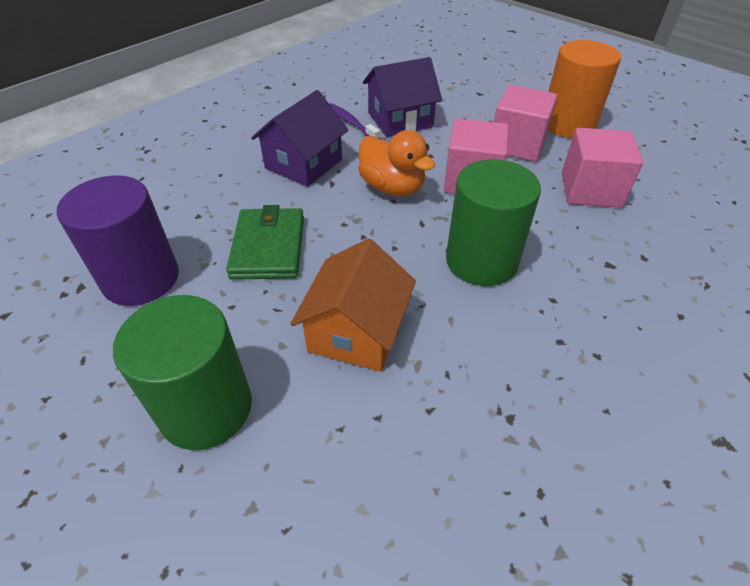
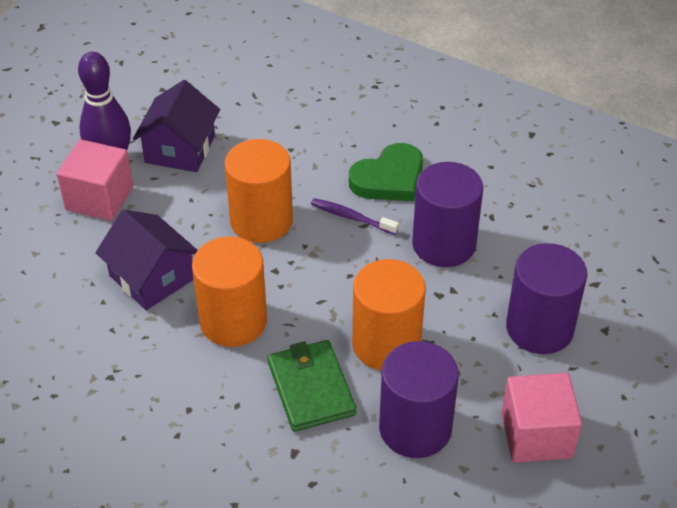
green cylinder: [113,295,252,450] [446,159,541,286] = 2 -> none = 0
green heart: none = 0 -> [349,143,423,201] = 1
orange cylinder: [548,40,621,138] = 1 -> [192,236,267,347] [225,139,293,243] [352,259,426,371] = 3
orange duck: [358,130,435,196] = 1 -> none = 0
orange house: [290,238,416,372] = 1 -> none = 0
pink cube: [444,119,509,194] [494,85,557,162] [562,128,643,208] = 3 -> [57,139,133,221] [502,373,582,463] = 2
purple bowling pin: none = 0 -> [78,52,131,150] = 1
purple cylinder: [57,175,179,306] = 1 -> [379,341,459,458] [412,162,483,267] [506,243,587,354] = 3

